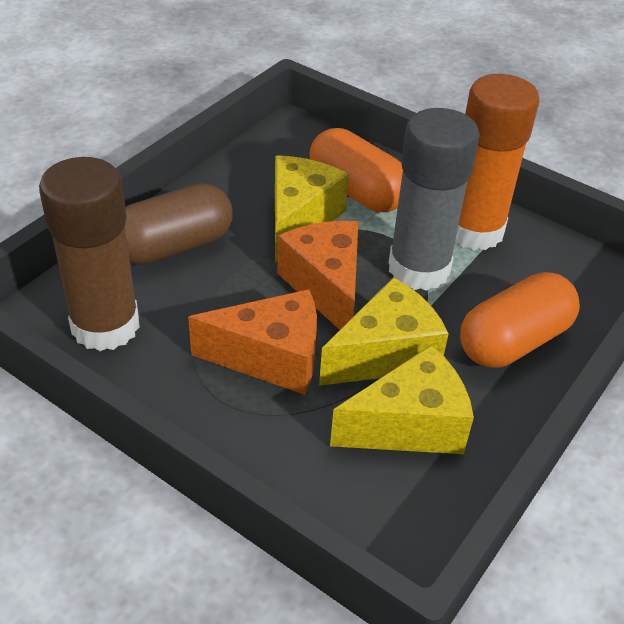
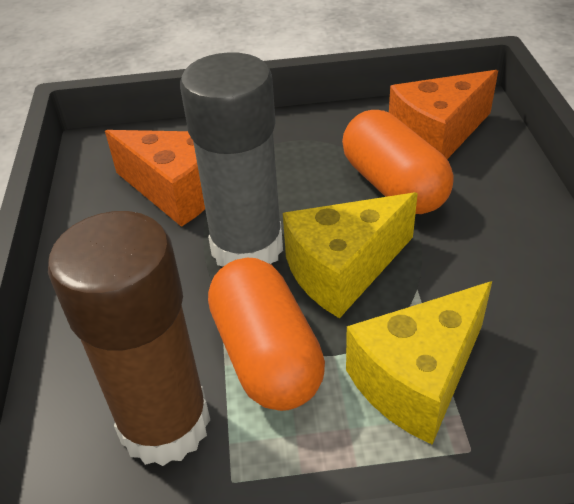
brown capsule: [125,183,233,265] = 1 -> none = 0
orange glue stick: [455,74,539,250] = 1 -> none = 0
yellow cheese: [275,155,349,262] [319,277,449,386] [330,345,474,454] = 3 -> [283,192,418,318] [346,281,492,445] = 2

